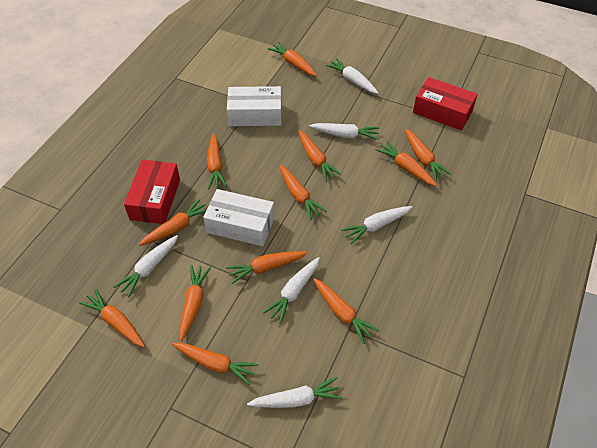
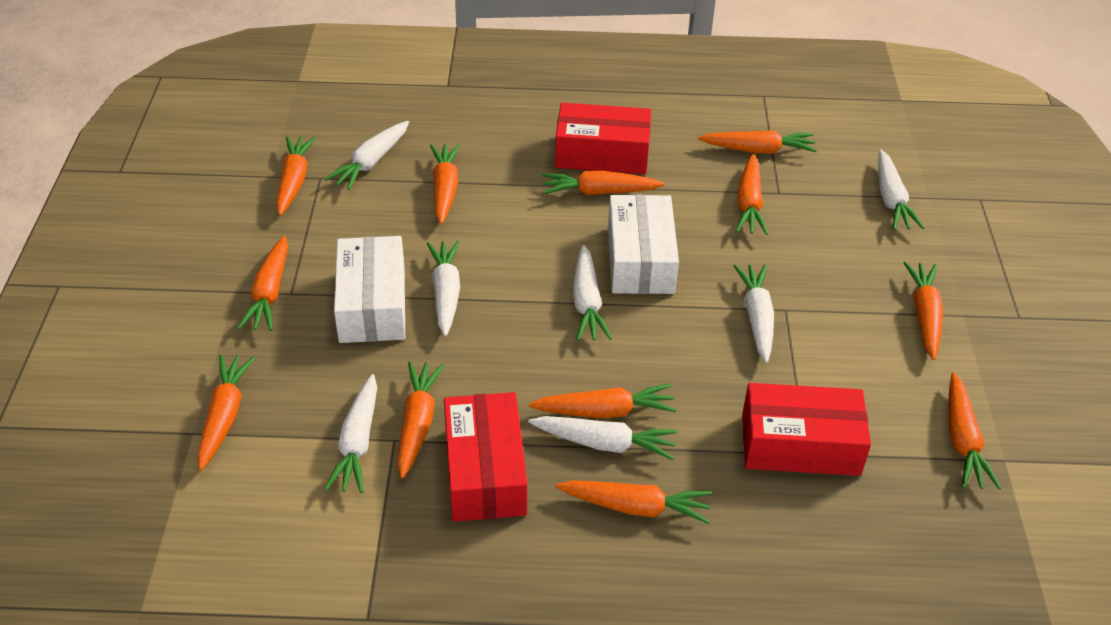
red box: [124,160,180,224] [413,77,478,130] = 2 -> [444,392,527,522] [555,103,651,174] [742,383,871,476] = 3
white carrot: [114,235,178,297] [247,377,343,408] [263,257,320,324] [309,123,380,140] [325,58,378,94] [341,206,412,244] = 6 -> [324,374,377,493] [325,121,409,190] [427,241,460,336] [528,416,678,460] [573,245,612,341] [733,264,774,363] [878,150,924,230] = 7

